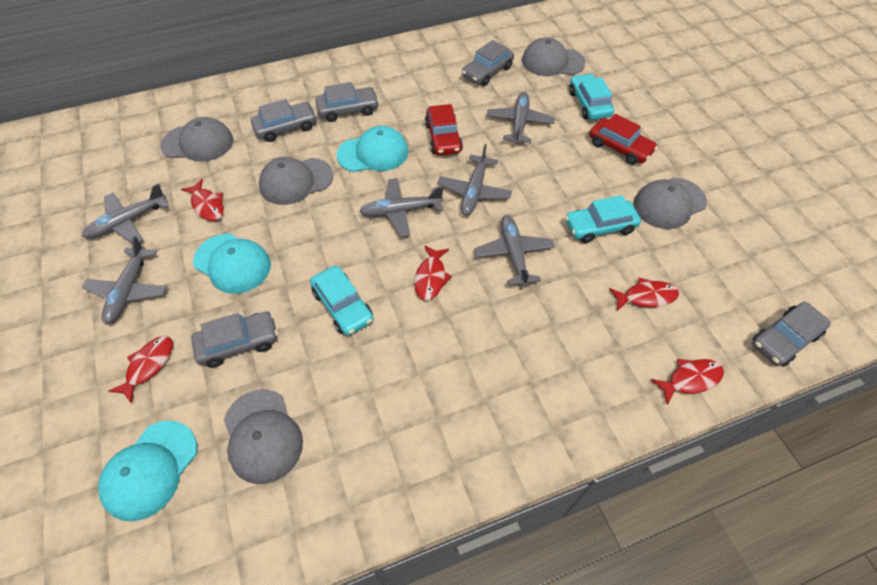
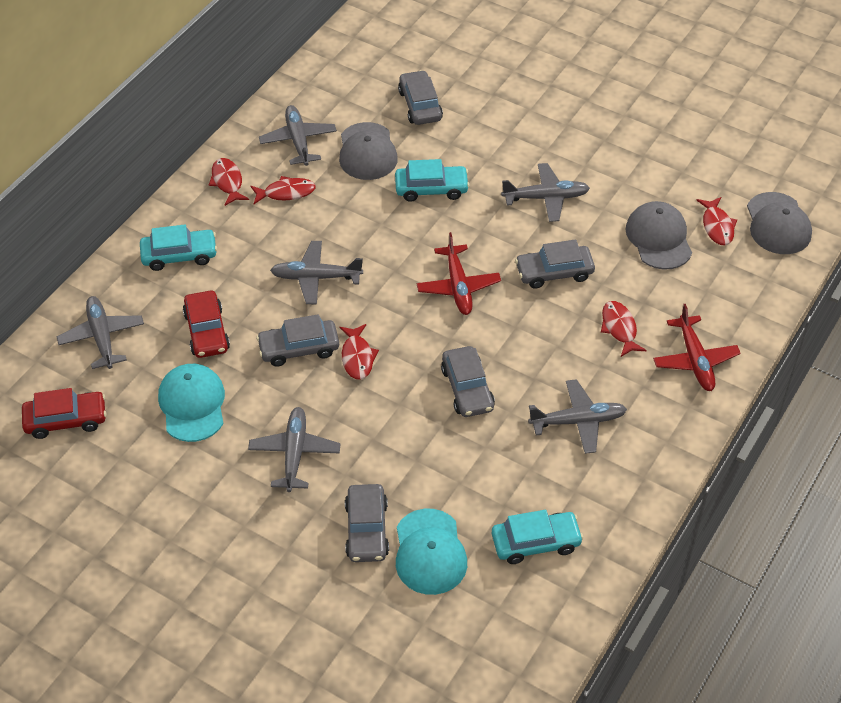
grey cap: [160,117,233,162] [224,389,303,484] [259,157,333,205] [522,37,585,76] [634,178,707,229] = 5 -> [339,122,398,180] [625,201,692,270] [747,192,812,254] = 3
red plane: none = 0 -> [417,232,501,315] [653,304,741,391] = 2
turquoise cap: [98,421,197,522] [193,234,271,294] [337,126,408,172] = 3 -> [158,364,225,442] [396,509,467,595] = 2

